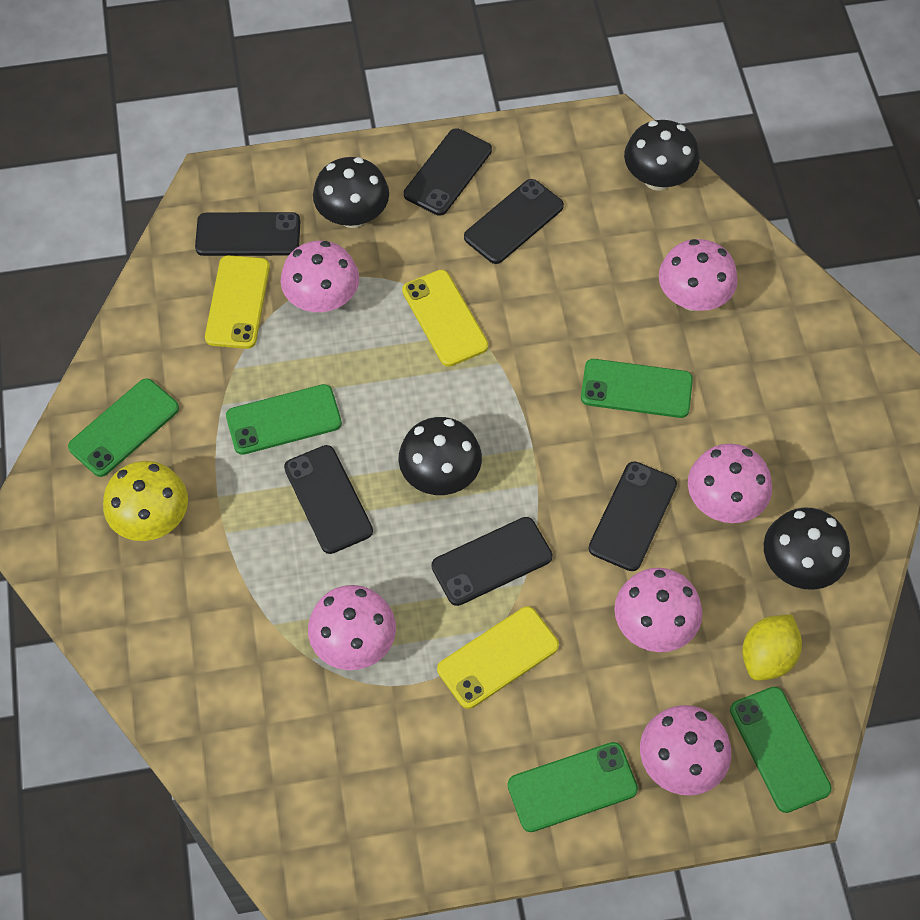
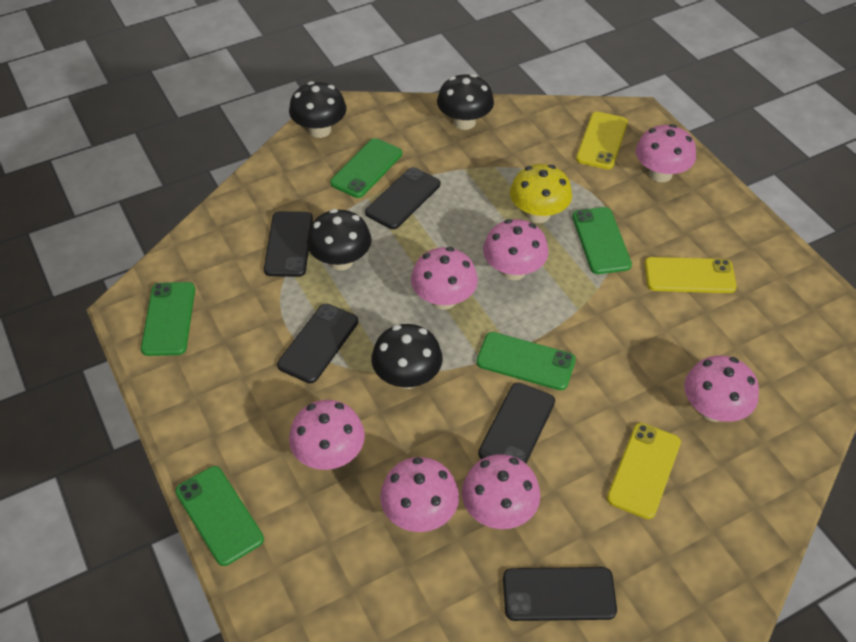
black phone: [195,212,301,256] [284,445,373,554] [404,128,492,216] [431,517,552,606] [464,179,564,264] [589,461,677,571] = 6 -> [264,211,313,277] [277,304,358,383] [365,167,440,229] [478,383,555,463] [503,567,617,621] = 5
pink mushroom: [281,241,359,312] [308,585,396,670] [614,568,702,652] [640,705,731,795] [659,239,737,311] [688,444,772,523] = 6 -> [289,400,365,470] [380,457,459,532] [411,247,478,310] [462,454,541,529] [483,219,548,280] [636,124,696,182] [684,356,759,422] = 7
yellow lemon: [742,614,802,681] = 1 -> none = 0

